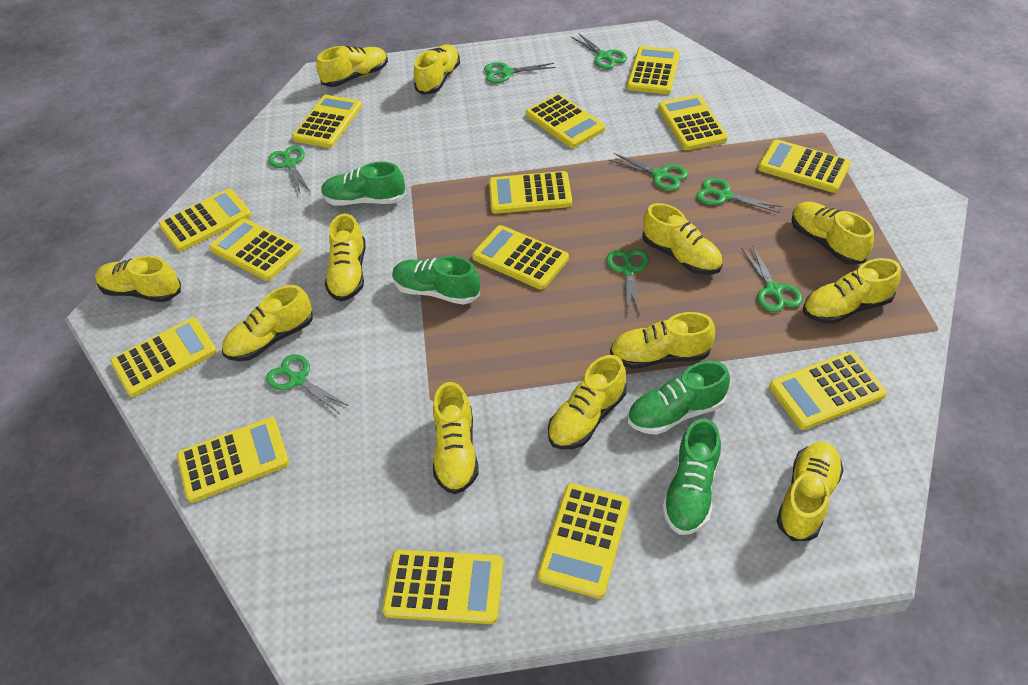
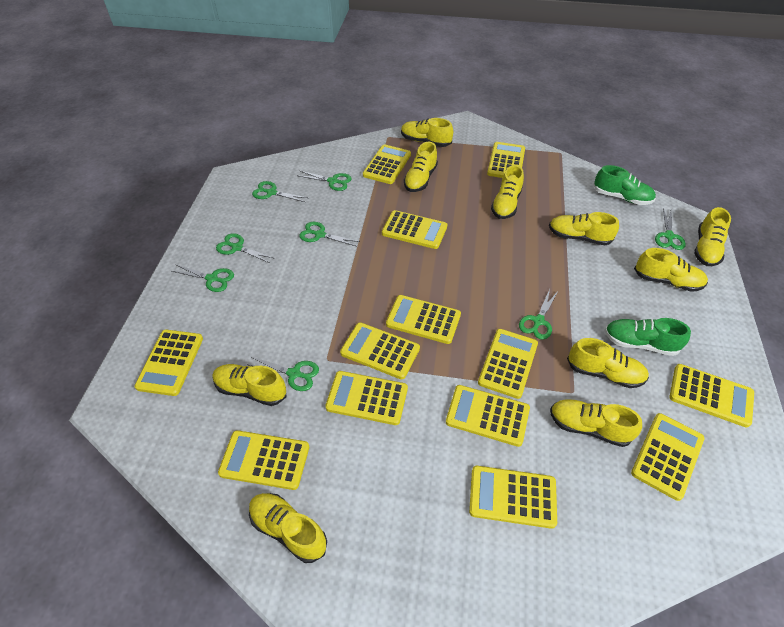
green shoe: [321,162,406,206] [392,256,480,305] [628,361,730,435] [662,419,721,535] = 4 -> [593,165,656,205] [605,318,691,356] = 2
yellow calculator: [110,318,217,397] [159,189,252,252] [177,417,289,503] [209,218,302,281] [292,95,362,148] [382,550,503,624] [472,225,569,290] [489,171,572,214] [526,94,605,148] [538,483,629,599] [627,46,680,94] [658,94,728,150] [758,139,851,193] [769,351,887,430] = 14 -> [134,330,203,396] [218,430,309,490] [325,371,408,425] [340,322,420,379] [363,144,411,184] [382,210,447,249] [386,295,461,344] [446,385,530,447] [469,466,557,529] [478,329,538,399] [487,142,525,178] [631,413,704,501] [670,364,754,428] = 13
yellow shoe: [95,256,181,302] [222,285,313,361] [316,46,388,87] [325,214,366,302] [414,45,460,95] [433,382,478,494] [548,355,626,449] [610,312,715,369] [642,203,723,275] [777,442,844,541] [791,202,874,265] [803,258,901,324] = 12 -> [213,364,287,406] [249,493,327,563] [401,118,453,147] [404,142,438,192] [491,165,524,219] [549,212,619,245] [550,399,642,447] [567,338,649,388] [634,248,708,292] [694,207,731,266] = 10

